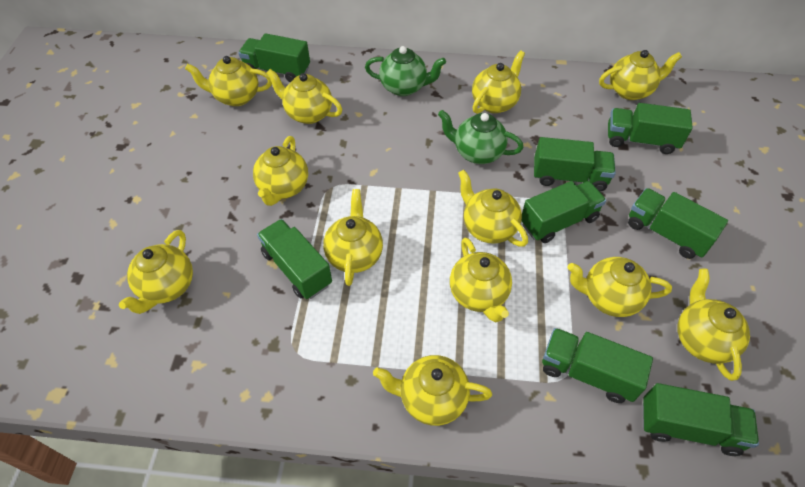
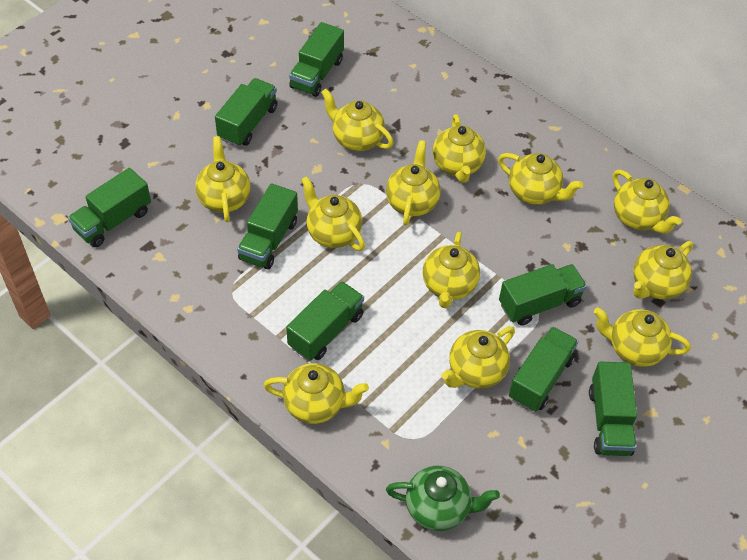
green teapot: [365,46,446,96] [438,110,523,164] = 2 -> [386,466,500,531] = 1

